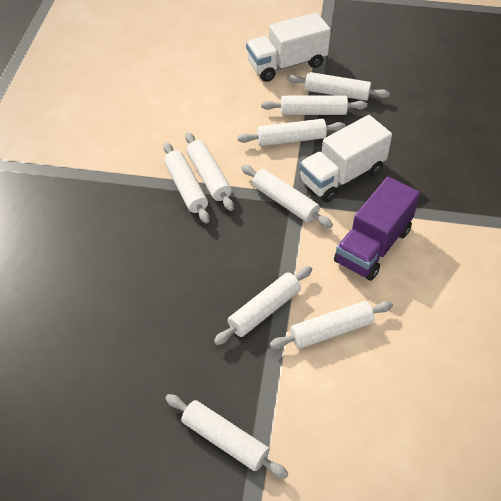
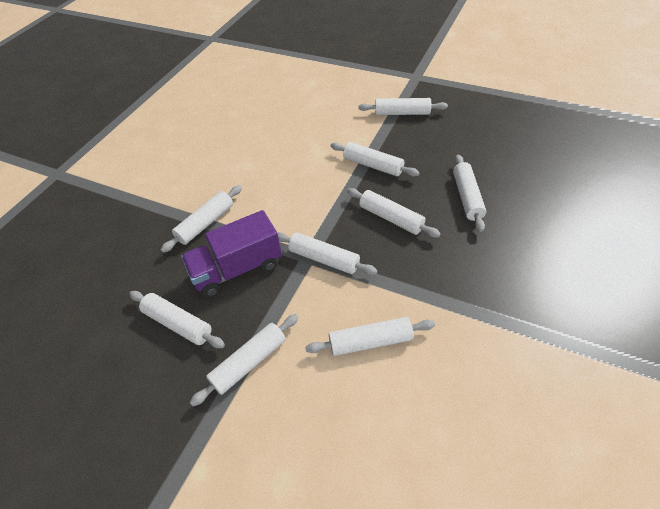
white truck: [246,12,331,82] [299,115,392,203] = 2 -> none = 0

